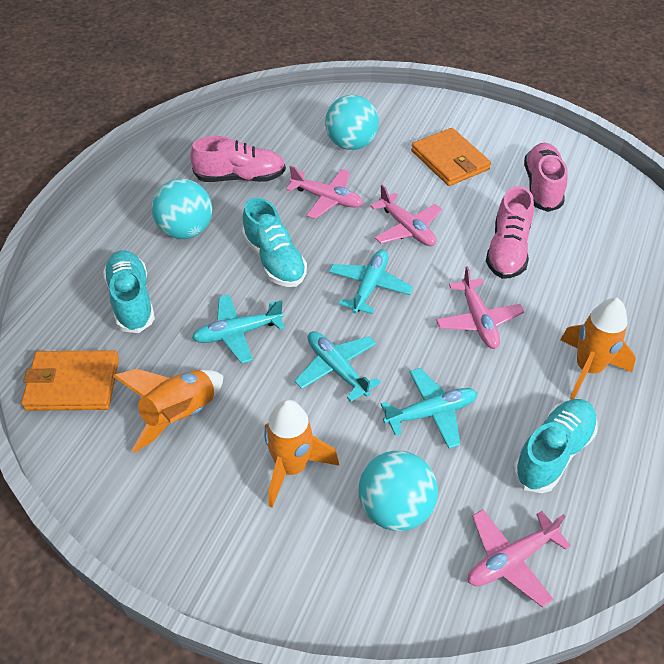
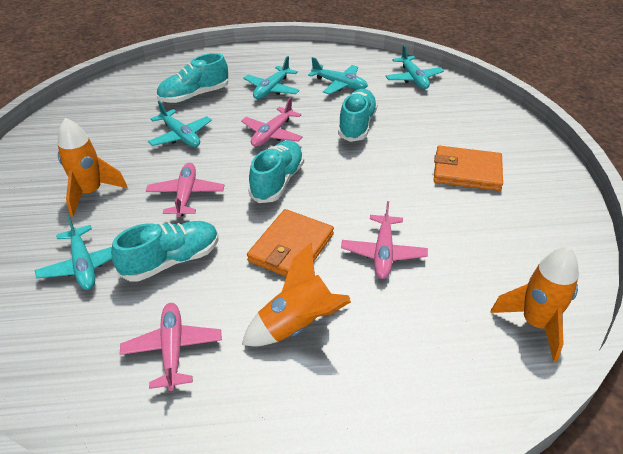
pink shoe: [190,136,286,182] [486,186,534,279] [524,143,567,212] = 3 -> none = 0
turquoise ball: [152,179,213,239] [325,95,379,150] [359,450,438,531] = 3 -> none = 0
turquoise plane: [192,294,285,363] [295,331,381,402] [329,250,413,314] [381,368,477,449] = 4 -> [35,215,112,290] [148,101,212,147] [243,56,300,99] [308,57,368,94] [386,45,444,89] = 5
turquoise shoe: [103,250,155,333] [242,197,307,287] [513,399,598,493] = 3 -> [111,221,218,282] [156,53,228,103] [248,140,304,203] [338,89,378,142] = 4

